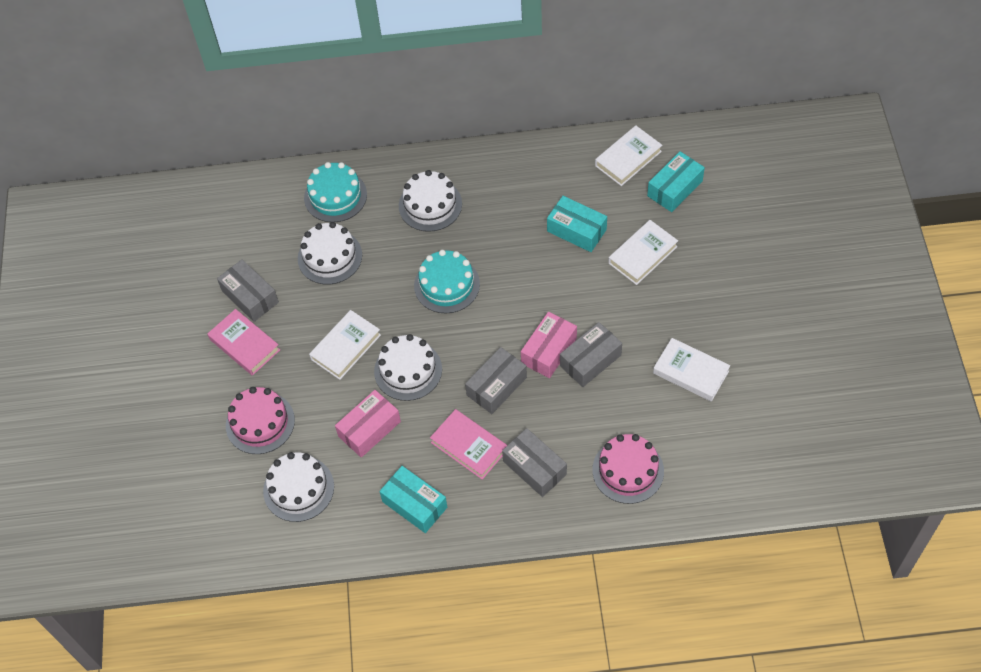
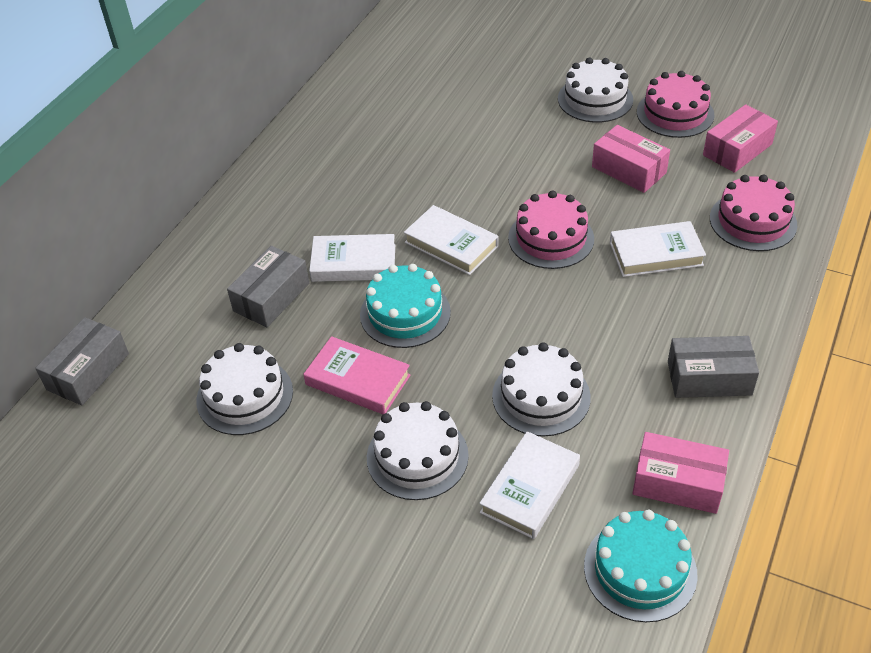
grey box: [217,259,279,322] [465,347,527,414] [502,428,567,497] [560,322,622,387] = 4 -> [35,317,129,405] [227,246,309,327] [668,336,759,398] = 3
pink book: [207,309,280,376] [430,409,507,480] = 2 -> [303,336,411,414] = 1
pink box: [335,390,401,458] [521,312,577,378] = 2 -> [592,125,670,193] [632,432,729,514] [703,104,778,173] = 3
pink cake: [226,387,295,454] [592,434,664,504] = 2 -> [508,191,594,269] [637,71,714,138] [710,175,797,251] = 3
turquoise box: [379,466,447,533] [547,196,607,252] [647,151,705,212] = 3 -> none = 0

